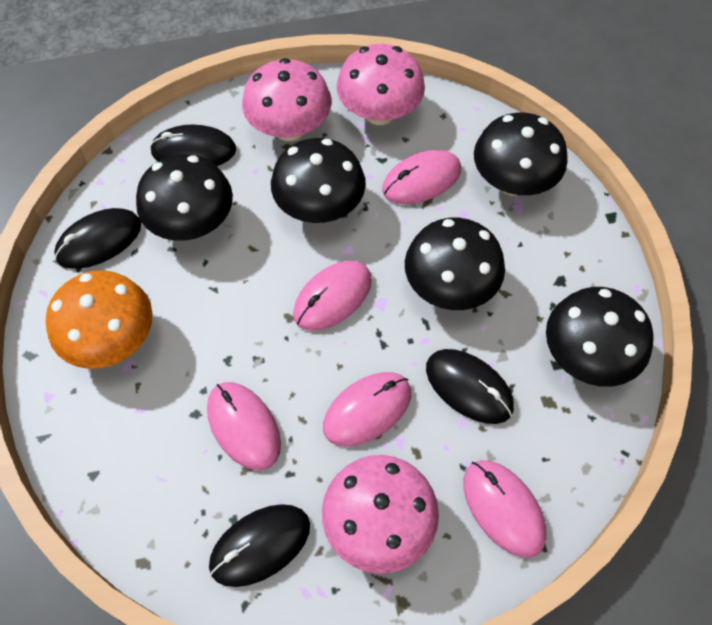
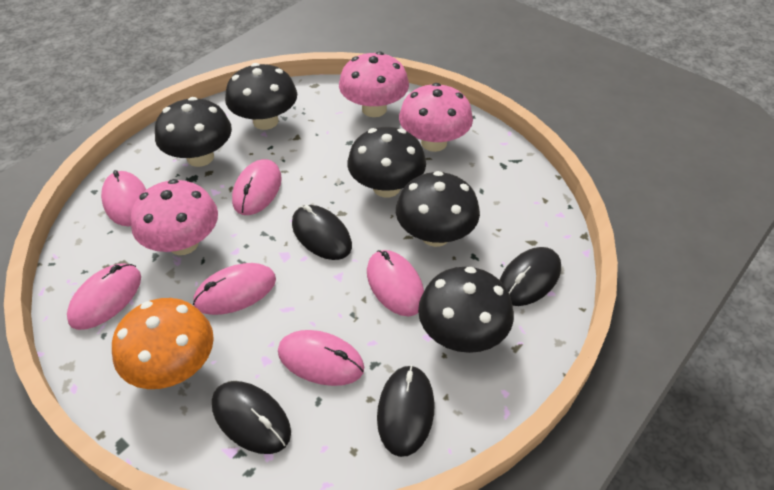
pink mouse: [207,382,281,470] [293,261,372,331] [323,372,411,446] [382,150,461,204] [463,460,547,558] = 5 -> [67,263,141,330] [101,170,146,226] [193,263,276,315] [232,159,282,215] [278,330,364,386] [367,250,424,317] = 6

